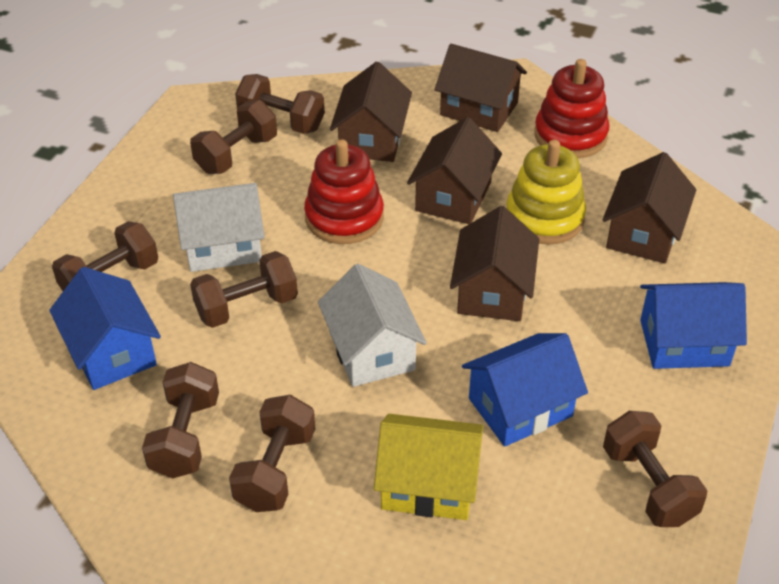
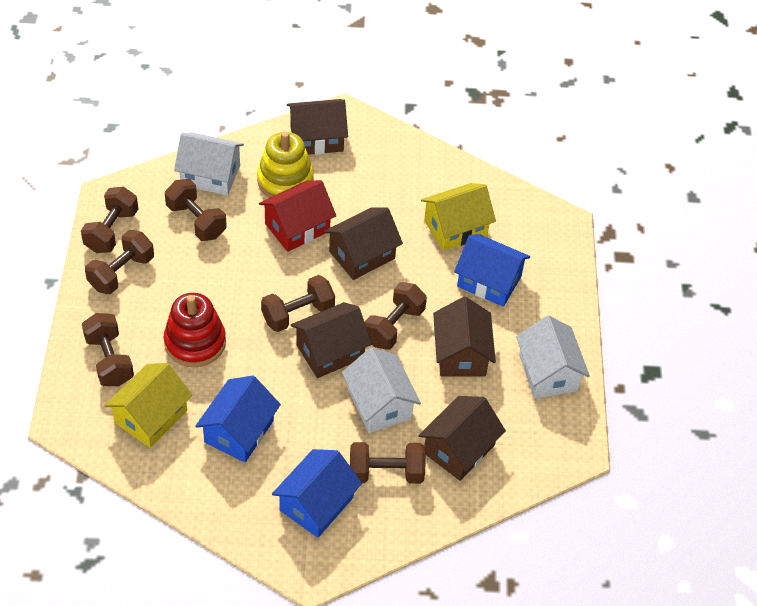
red house: none = 0 -> [259,180,336,252] = 1
red stacking toy: [304,139,384,244] [534,59,609,158] = 2 -> [164,293,226,367] = 1
white house: [173,183,265,272] [318,264,427,387] = 2 -> [174,132,244,195] [342,347,421,433] [516,315,590,398] = 3
yellow house: [374,414,484,520] = 1 -> [104,363,193,448] [421,183,496,251] = 2

